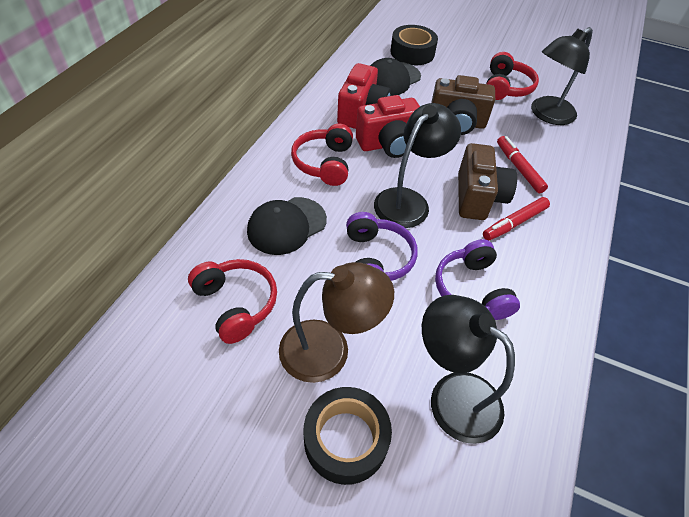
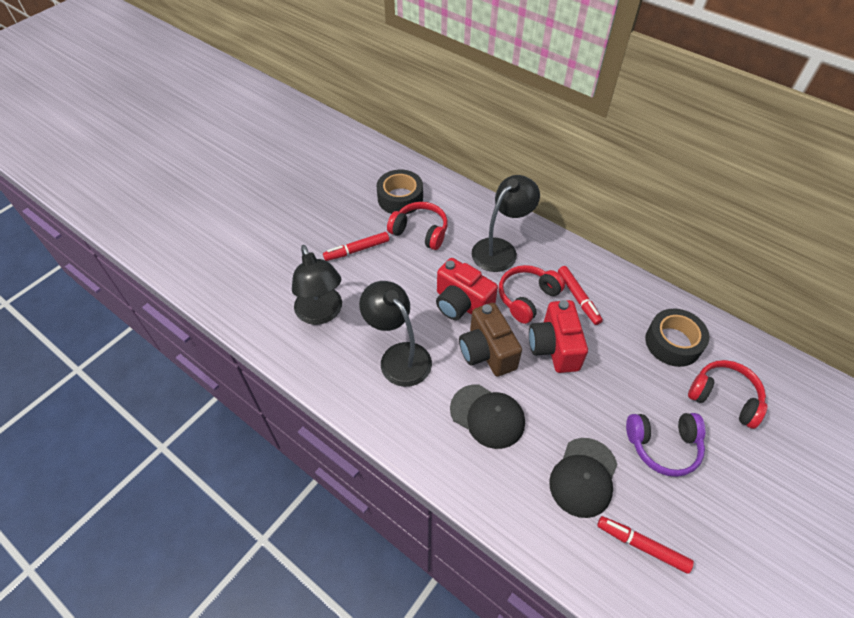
brown camera: [431,75,495,135] [458,143,517,220] = 2 -> [459,303,522,377] = 1
brown lamp: [279,262,394,383] = 1 -> none = 0
purple headphones: [346,212,418,281] [435,239,520,320] = 2 -> [626,413,705,477] = 1
red marker: [483,197,550,241] [497,136,548,193] = 2 -> [323,232,389,261] [558,266,603,325] [597,516,694,574] = 3

